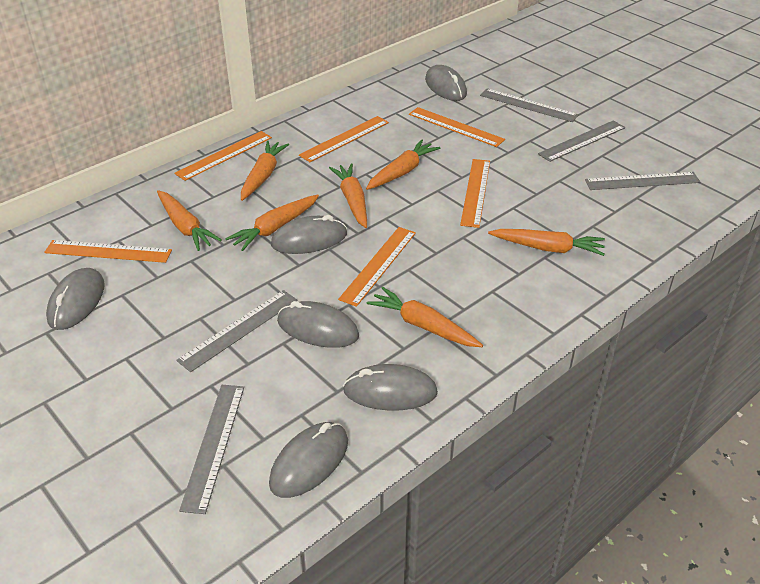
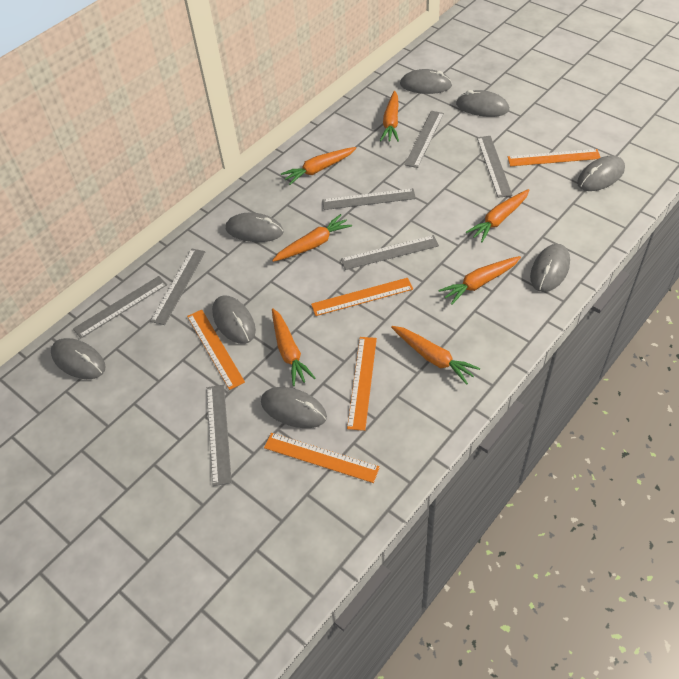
grey mouse: [46,268,105,330] [269,422,348,498] [271,215,347,254] [277,301,359,348] [343,364,438,411] [425,65,467,101] = 6 -> [51,338,106,379] [212,295,256,344] [226,212,283,242] [261,387,327,428] [400,69,452,94] [456,90,509,117] [530,244,570,292] [577,156,625,191] = 8
grey ruler: [176,290,298,372] [179,385,244,514] [480,88,579,122] [538,120,625,162] [585,172,700,190] = 5 -> [73,276,167,338] [150,249,205,325] [207,385,232,486] [322,188,416,210] [341,235,439,270] [404,111,444,168] [477,136,512,198] = 7
orange ruler: [44,240,172,263] [174,131,272,181] [299,116,389,162] [338,227,416,307] [409,107,505,147] [460,159,490,228] = 6 -> [187,310,245,390] [264,433,380,483] [311,278,413,316] [347,337,377,431] [508,149,601,166] = 5

